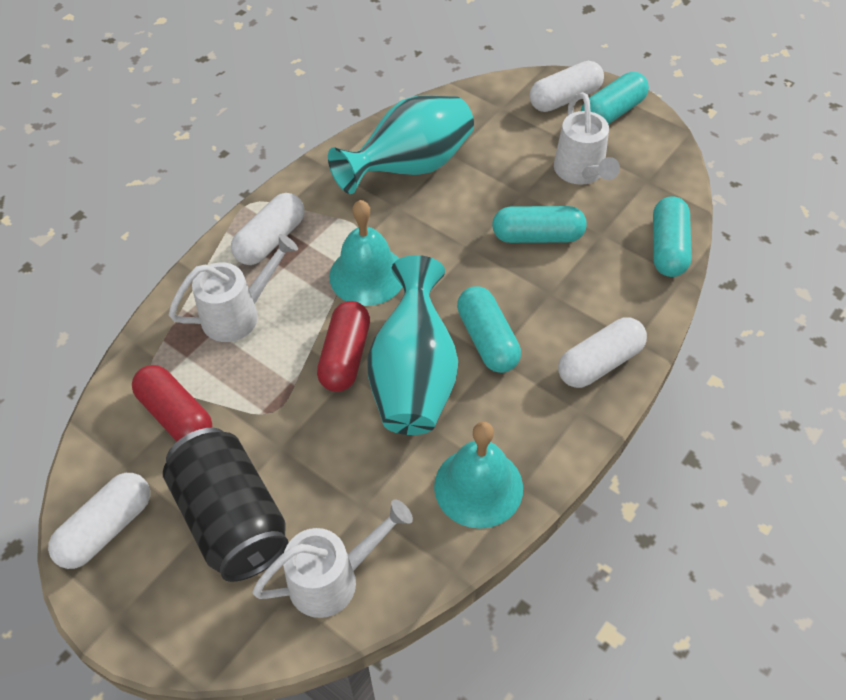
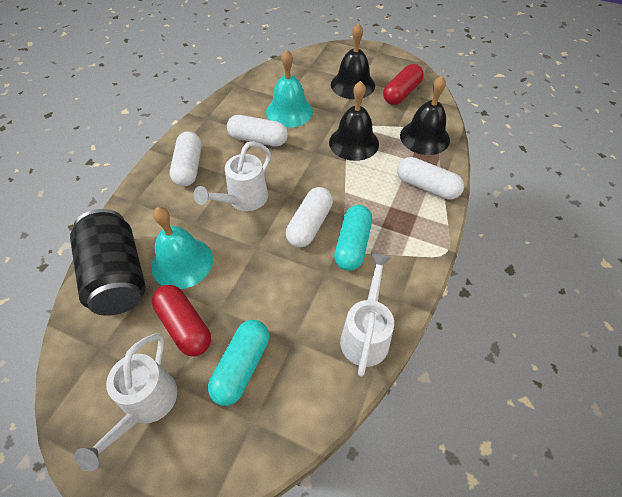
black bell: none = 0 -> [329,81,379,161] [331,23,375,99] [400,76,450,155] = 3
turquoise capsule: [457,286,521,373] [492,206,587,243] [581,72,649,125] [653,196,692,277] = 4 -> [208,320,269,406] [334,205,372,271] = 2
turquoise vase: [328,95,474,194] [367,255,458,435] = 2 -> none = 0

